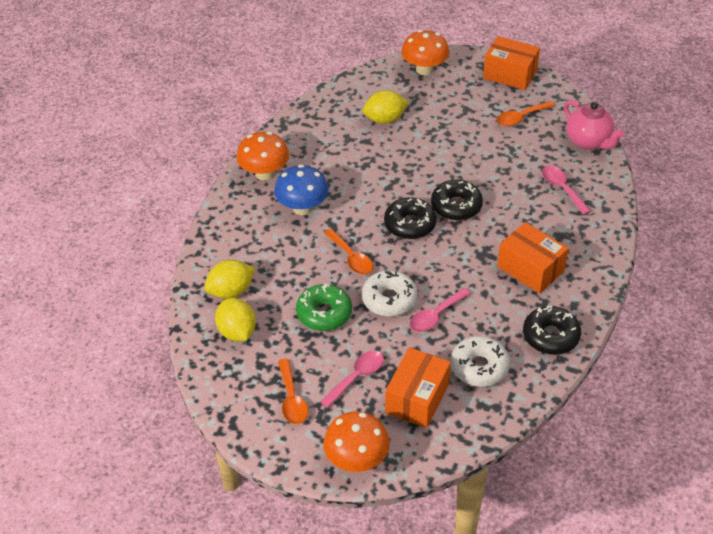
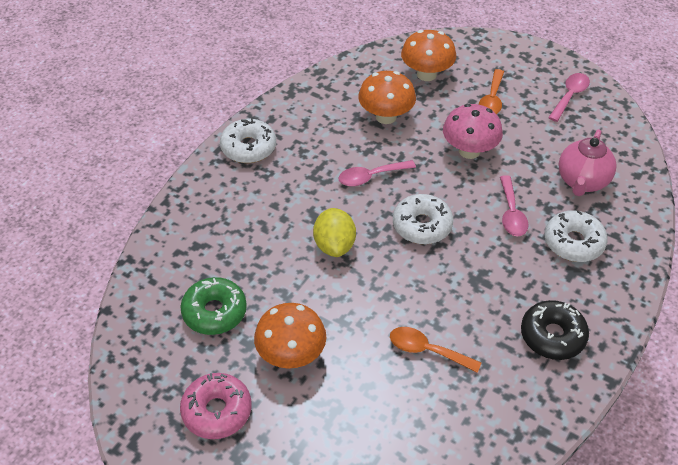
black donut: [384,197,437,239] [431,180,483,220] [523,306,581,355] = 3 -> [521,300,589,360] = 1
blue mushroom: [274,164,329,215] = 1 -> none = 0
orange box: [385,347,451,428] [483,36,540,90] [497,222,569,294] = 3 -> none = 0
orange spoon: [278,359,308,424] [324,229,373,275] [497,101,555,127] = 3 -> [390,327,482,373] [479,69,504,114] = 2
pink donut: none = 0 -> [180,373,252,439] = 1
pink mushroom: none = 0 -> [443,104,503,159] = 1
white donut: [362,270,417,317] [451,336,510,387] = 2 -> [220,118,276,163] [393,194,453,244] [545,210,608,262] = 3
yellow lemon: [204,260,255,299] [215,298,256,341] [363,90,409,124] = 3 -> [313,208,356,257] = 1

